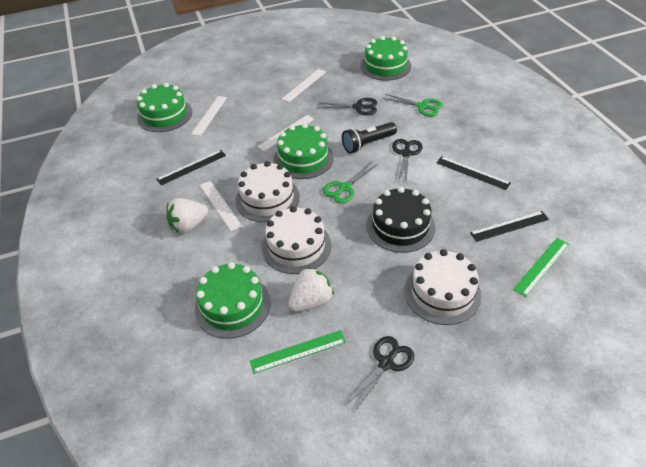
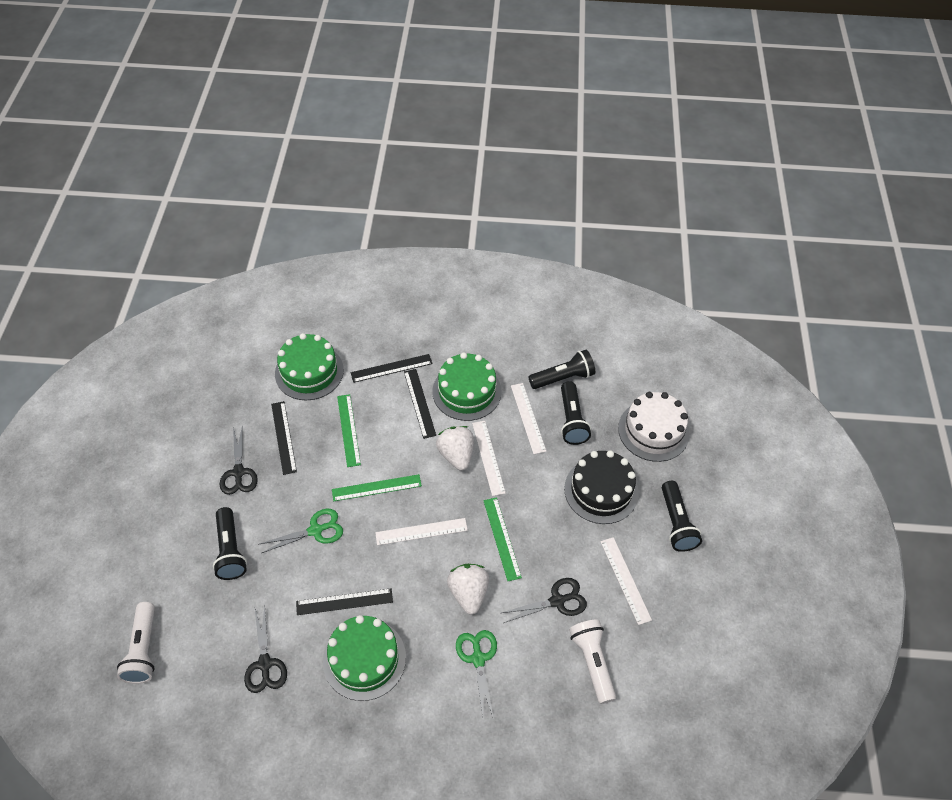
black flashlight: [342,122,397,154] = 1 -> [213,507,247,580] [529,350,595,389] [561,381,591,445] [662,481,702,552] = 4
black ruler: [156,150,226,185] [436,156,511,190] [470,211,549,242] = 3 -> [271,401,297,475] [296,588,393,615] [351,354,433,383] [404,369,436,439] = 4
green cake: [137,83,192,132] [195,262,271,339] [274,123,334,179] [360,36,411,81] = 4 -> [275,333,344,400] [323,615,406,701] [432,352,502,421] = 3
green ruler: [250,330,346,374] [513,238,569,297] = 2 -> [332,474,422,501] [337,394,361,467] [483,497,522,581] = 3
white cake: [235,161,300,222] [262,206,331,274] [404,249,482,325] = 3 -> [618,392,690,462] = 1
white flashlight: none = 0 -> [117,602,155,684] [569,619,616,704] = 2

